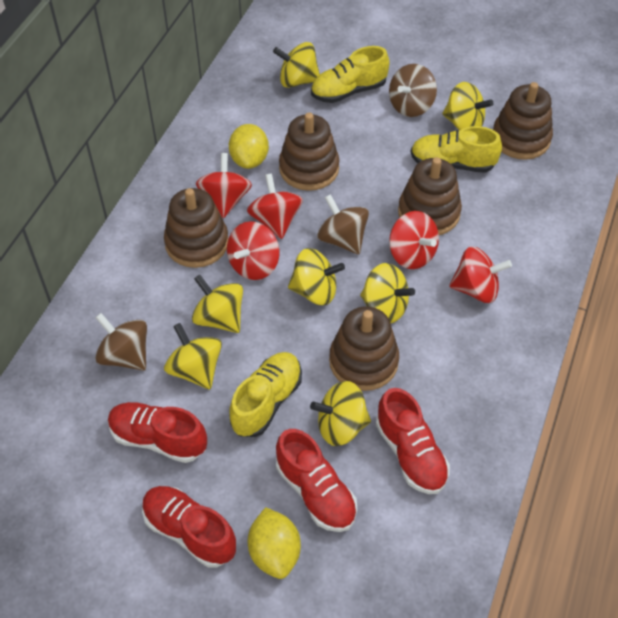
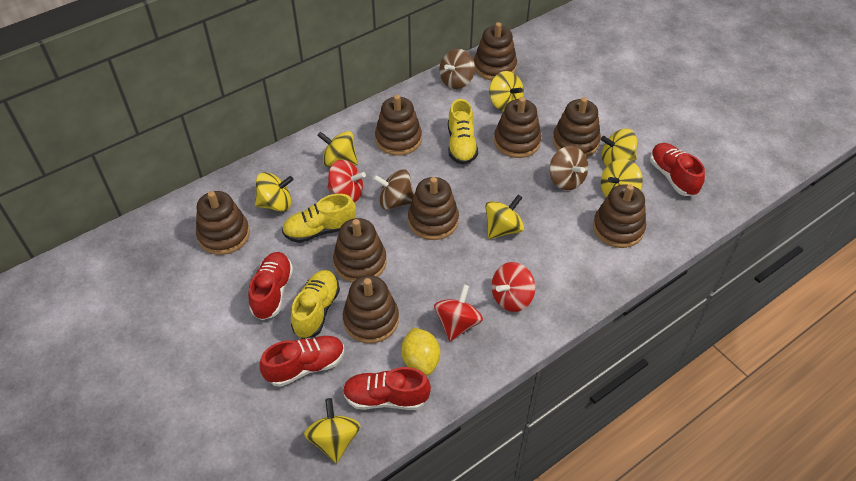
brown stacking toy: [164,188,228,268] [279,113,339,191] [329,306,399,391] [398,157,462,235] [493,82,553,160] = 5 -> [196,191,250,255] [333,218,387,283] [343,275,399,344] [375,95,422,156] [408,177,459,240] [474,22,517,80] [494,97,542,158] [553,97,601,157] [593,184,646,248] = 9
red spinning top: [196,153,252,218] [227,221,280,280] [247,174,303,239] [389,211,439,269] [449,247,512,303] = 5 -> [327,160,366,202] [434,284,483,341] [491,262,535,312] = 3
yellow lemon: [229,124,269,169] [248,507,301,579] = 2 -> [401,328,440,376] = 1

